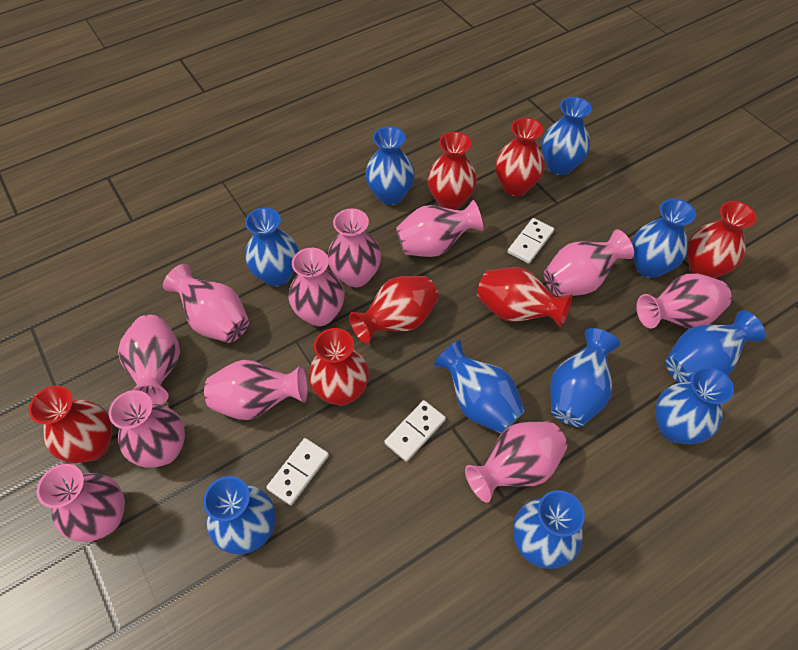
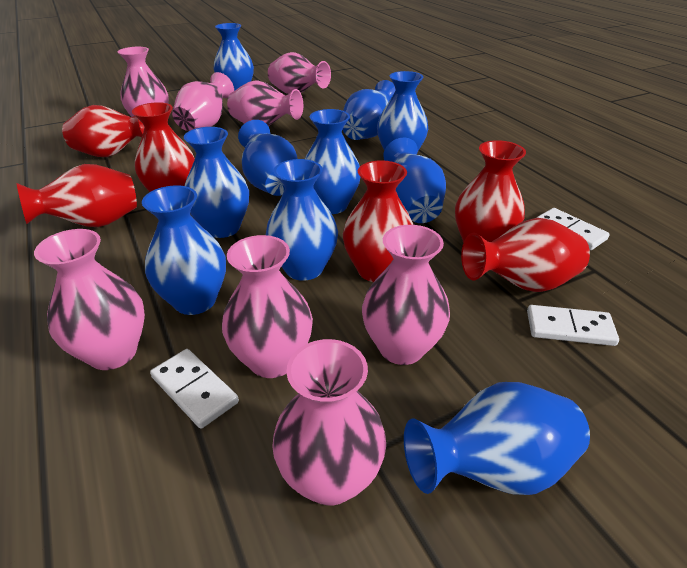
pink vase: [37,464,125,542] [109,390,185,468] [118,315,180,405] [163,264,249,343] [204,360,308,420] [289,248,344,326] [327,208,381,288] [396,200,483,257] [465,421,567,502] [544,229,634,297] [636,274,732,329] = 11 -> [34,229,145,370] [118,47,169,117] [172,72,234,131] [222,235,313,378] [227,80,303,126] [268,52,331,94] [272,339,386,506] [362,225,450,365] = 8
red vase: [29,386,112,463] [309,328,369,405] [349,276,438,344] [427,132,477,210] [477,267,572,328] [495,118,544,196] [687,201,757,278] = 7 -> [16,164,137,227] [62,105,144,157] [132,102,195,192] [343,160,413,282] [455,140,526,243] [461,218,590,292] = 6

